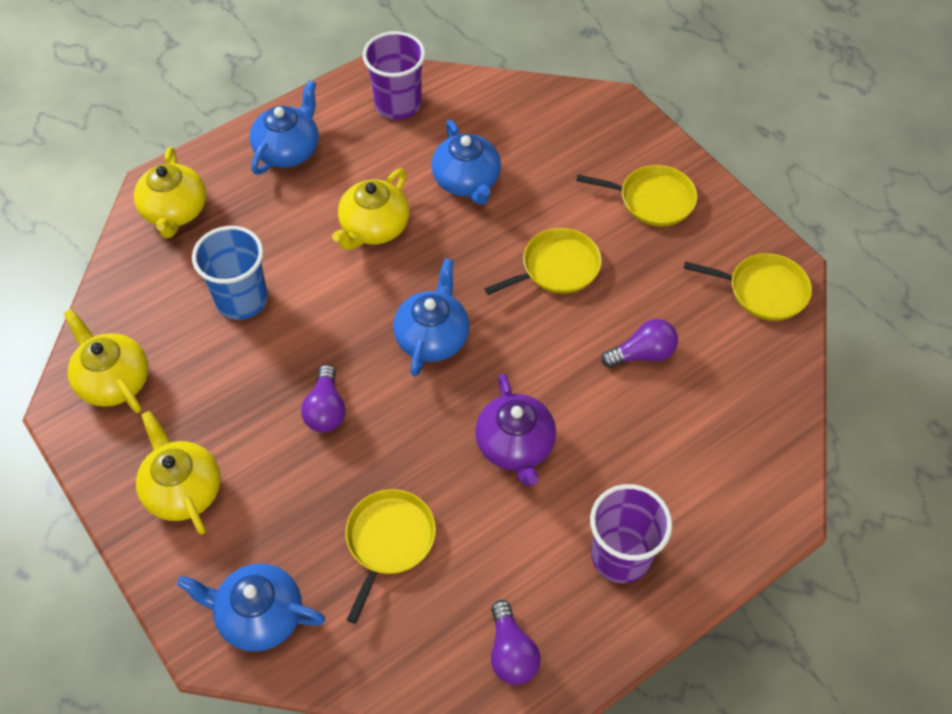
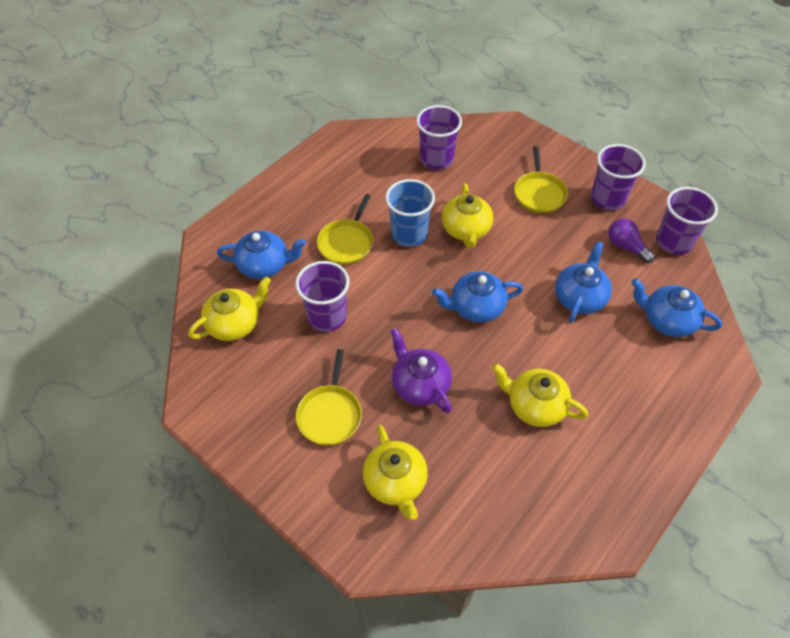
purple cup: [363,31,426,120] [590,484,672,583] = 2 -> [295,261,350,332] [416,105,462,170] [591,144,646,210] [656,187,718,255] = 4
purple light bulb: [301,365,345,432] [491,600,541,685] [602,319,678,368] = 3 -> [608,219,655,263] = 1
yellow pan: [345,489,436,624] [484,228,602,295] [576,165,697,227] [684,253,812,321] = 4 -> [296,349,362,445] [317,194,373,265] [514,146,568,213] = 3

